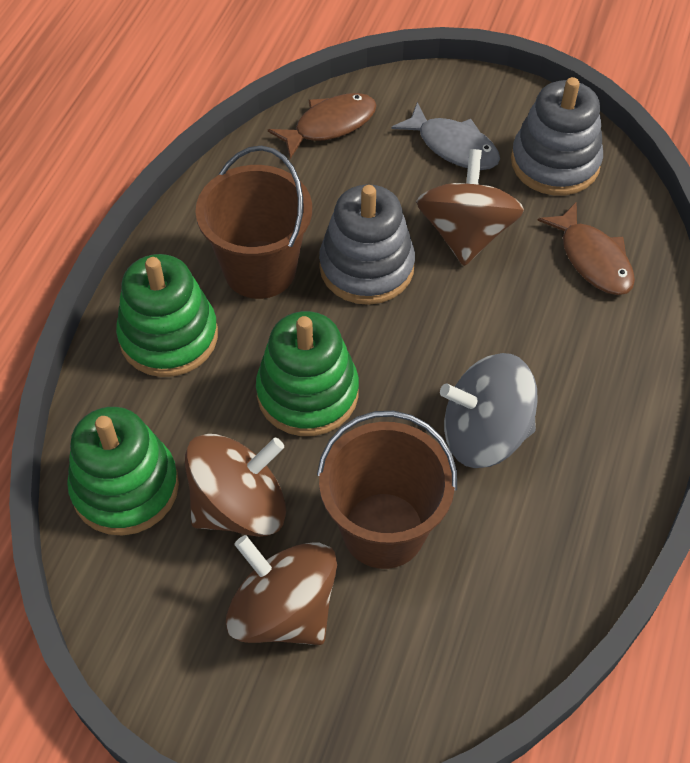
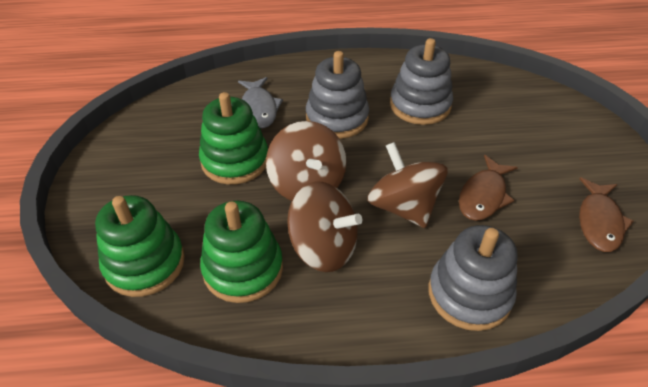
brown bucket: [195,146,312,299] [317,411,457,569] = 2 -> none = 0
grey spinning top: [440,353,538,468] = 1 -> none = 0
grey stacking toy: [319,185,415,305] [511,77,603,195] = 2 -> [306,51,369,139] [390,38,453,125] [428,225,518,331] = 3

